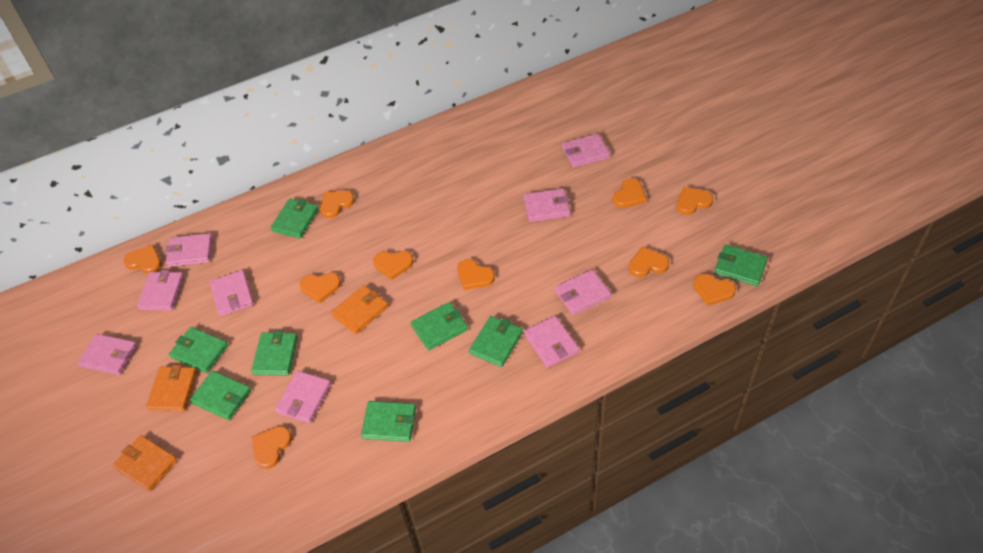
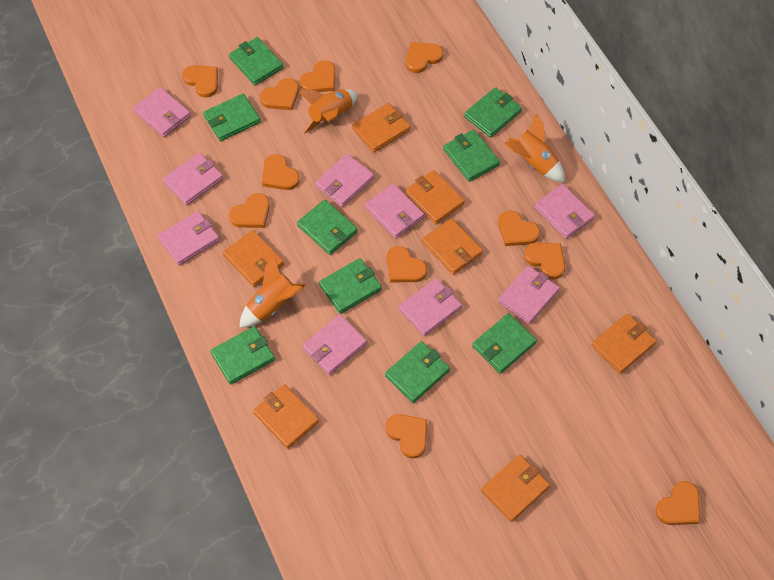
green wallet: [169,327,228,373] [190,371,251,420] [251,331,298,376] [271,199,319,239] [361,401,416,442] [411,302,468,350] [469,316,523,367] [714,244,768,286] = 8 -> [203,94,261,141] [210,326,275,385] [229,37,283,85] [297,200,358,255] [319,258,382,314] [385,341,450,403] [443,130,500,182] [464,87,522,138] [472,313,537,374] = 9
orange heart: [123,245,162,274] [252,426,292,469] [300,273,341,303] [320,191,355,218] [373,251,413,280] [457,259,495,290] [613,178,646,208] [629,247,669,277] [676,187,713,215] [693,273,736,306] = 10 -> [182,65,218,98] [229,193,270,228] [260,78,299,110] [262,154,300,190] [300,60,336,92] [386,414,427,458] [387,246,427,282] [406,42,443,73] [498,211,540,246] [524,243,565,280] [655,481,700,525] = 11
orange rocket: none = 0 -> [239,255,305,328] [299,89,358,134] [504,113,565,182] = 3
orange wallet: [113,435,178,492] [146,365,197,412] [331,285,388,334] = 3 -> [223,230,284,287] [253,384,319,449] [352,103,410,153] [405,170,465,224] [422,218,483,275] [481,455,550,522] [591,314,656,374] = 7

